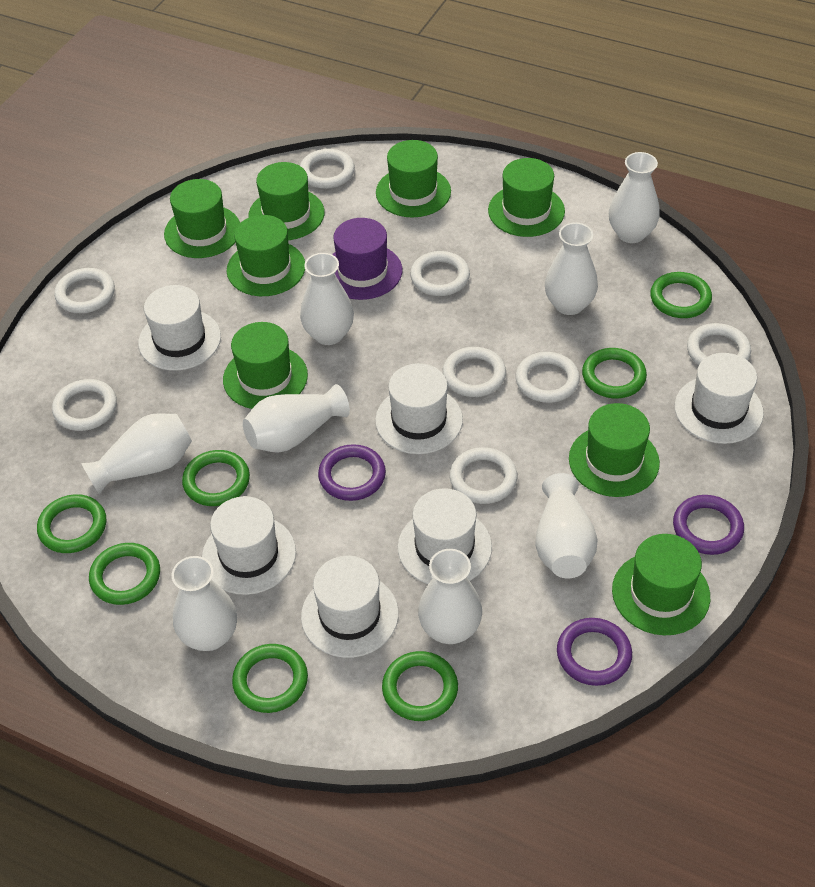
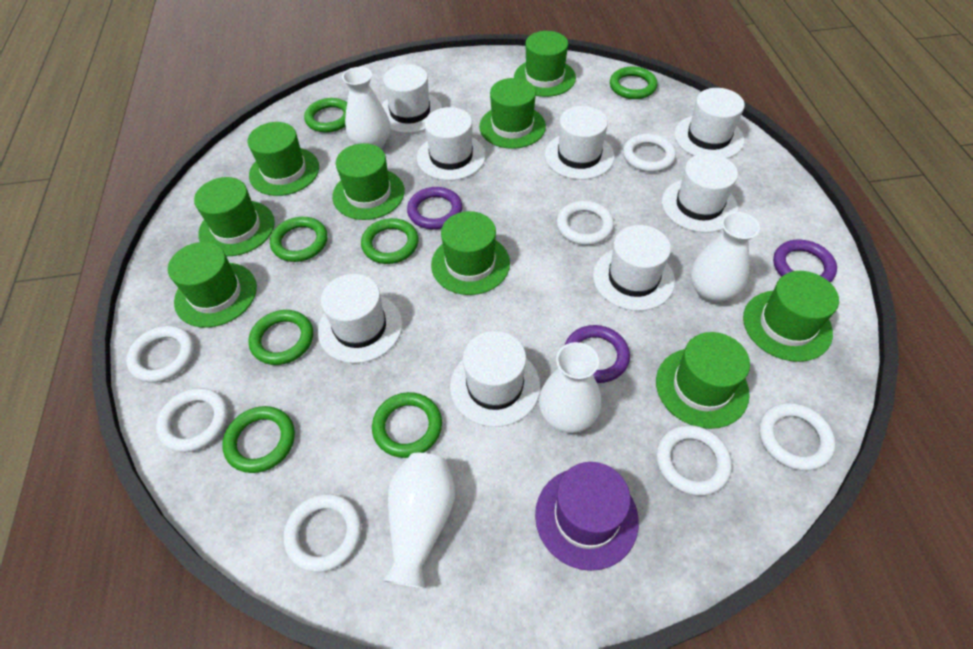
green hat: [164,179,240,258] [223,322,308,409] [227,215,305,296] [248,162,325,240] [376,140,451,217] [488,158,565,237] [569,403,660,497] [612,534,710,635] = 8 -> [168,242,257,328] [194,177,275,256] [248,122,319,196] [332,143,405,220] [431,211,510,295] [479,78,546,149] [514,31,576,97] [656,332,750,429] [743,271,839,362] = 9
white hat: [138,285,221,371] [202,496,296,595] [301,556,399,658] [375,363,463,454] [398,488,492,584] [675,353,764,444] = 6 -> [318,274,402,363] [381,64,442,133] [417,107,486,180] [450,331,540,427] [545,106,614,180] [593,225,675,311] [662,153,738,233] [674,88,745,158] = 8
white ring: [52,379,117,431] [54,268,115,313] [300,149,355,189] [410,251,470,296] [442,347,506,397] [450,447,518,504] [515,352,580,403] [687,323,751,365] = 8 -> [126,326,194,383] [156,388,228,452] [283,494,362,572] [557,201,614,245] [623,134,676,172] [656,425,732,496] [759,403,835,471] = 7
white vase: [81,413,192,495] [172,556,237,651] [243,384,350,453] [300,253,354,345] [418,549,482,644] [535,473,598,578] [545,223,598,315] [609,152,660,243] = 8 -> [342,67,390,149] [382,453,455,588] [539,342,601,433] [691,212,760,303] = 4

